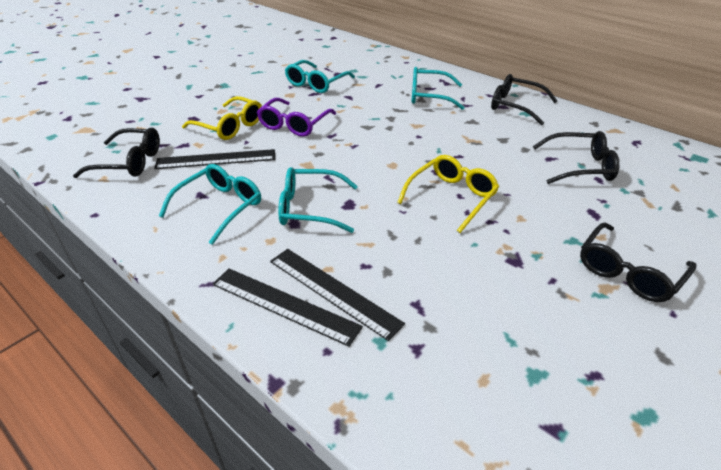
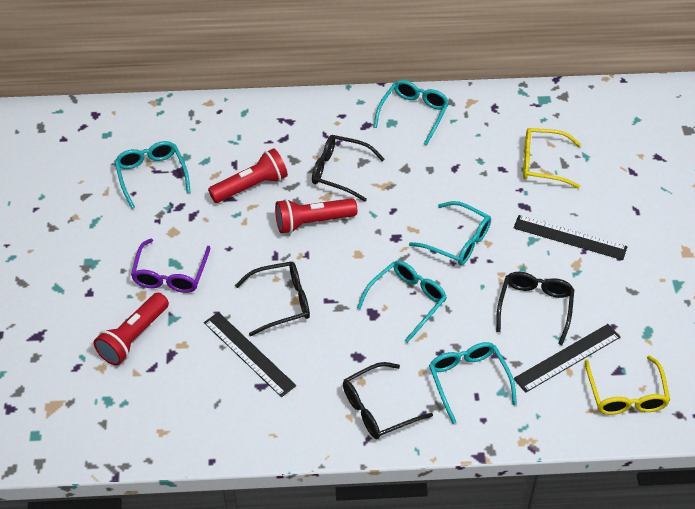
red flashlight: none = 0 -> [94,293,169,366] [208,148,288,203] [275,198,357,234] = 3
turquoise glasses: [159,164,261,245] [278,167,358,233] [285,60,355,93] [412,67,465,110] = 4 -> [114,141,191,209] [357,260,447,343] [373,80,449,145] [409,201,491,265] [429,342,517,424] = 5

